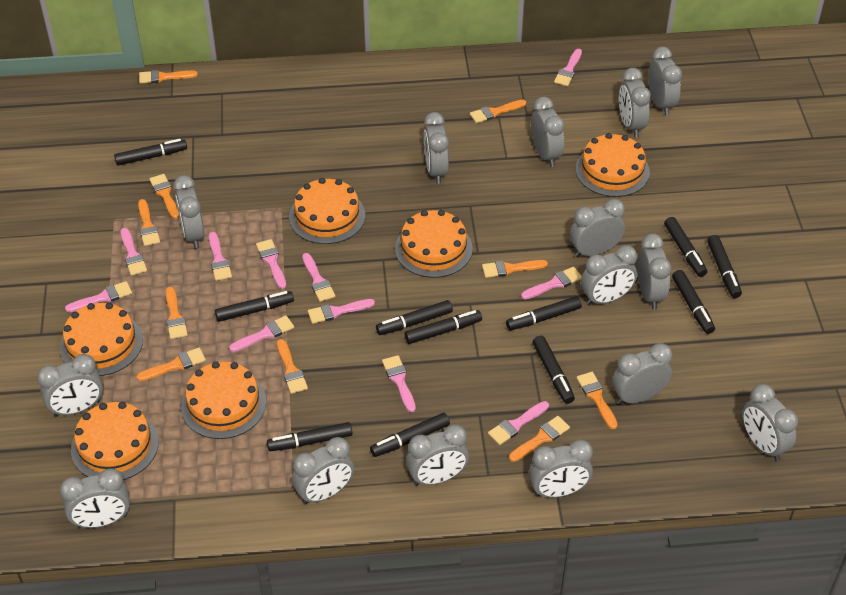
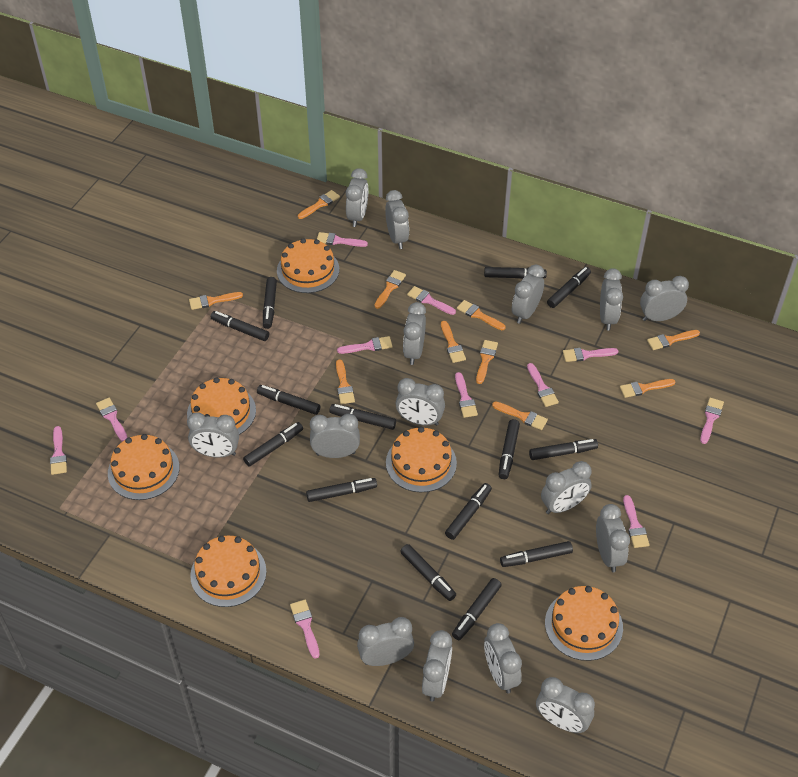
black marker: [114,139,187,166] [215,291,294,322] [267,422,353,451] [370,413,450,457] [376,300,453,335] [405,310,482,344] [506,296,582,331] [533,336,575,404] [664,217,707,277] [672,270,715,334] [707,235,742,298] = 11 -> [211,311,269,341] [243,422,303,467] [257,385,320,415] [263,277,277,329] [306,478,377,502] [330,404,396,430] [400,544,456,601] [445,483,492,540] [452,578,502,640] [484,267,547,278] [499,419,520,479] [500,541,573,567] [529,439,598,460] [547,267,591,308] = 14

